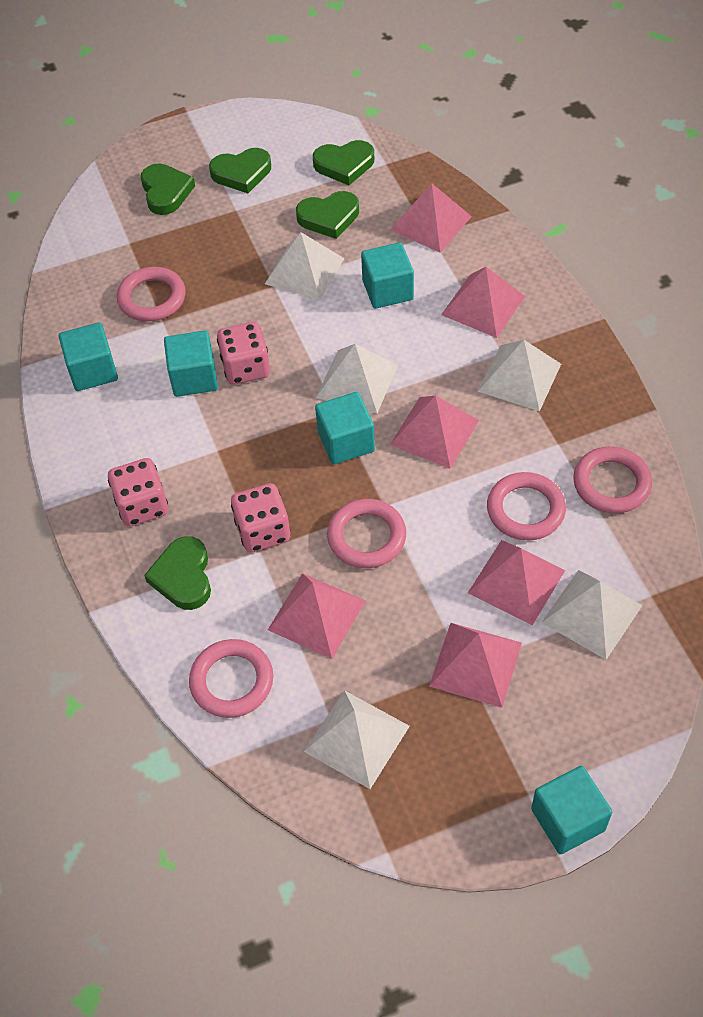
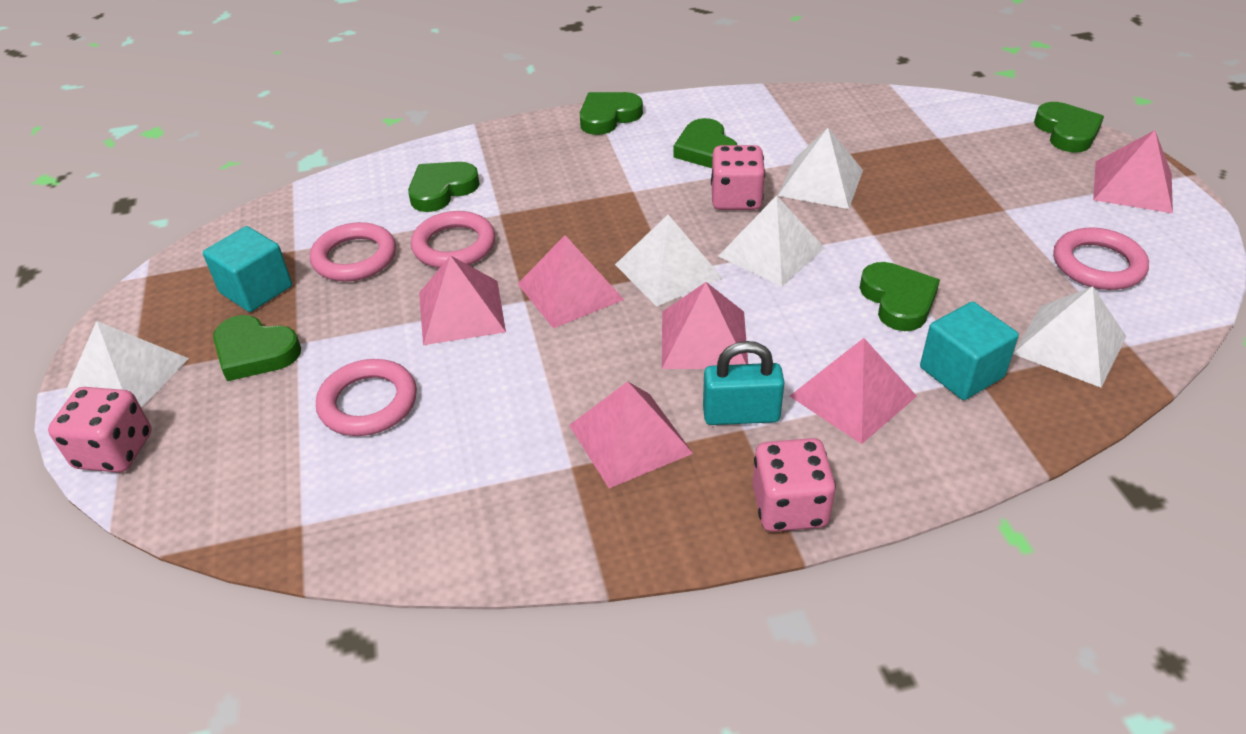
green heart: [141,163,195,215] [144,536,211,610] [209,148,271,193] [296,191,359,239] [313,140,374,185] = 5 -> [213,315,301,381] [408,162,480,212] [580,92,643,135] [673,118,737,168] [860,262,940,331] [1034,102,1104,152] = 6
pink ring: [117,267,186,321] [189,639,273,718] [327,499,406,568] [487,472,566,540] [573,446,652,513] = 5 -> [310,222,396,282] [316,359,417,436] [411,211,495,268] [1053,227,1149,290] = 4
turquoise cube: [59,322,118,391] [164,330,218,397] [315,392,375,464] [361,242,414,309] [531,766,612,854] = 5 -> [203,226,292,312] [920,302,1019,400] = 2
turquoise padlock: none = 0 -> [703,341,785,425] = 1

